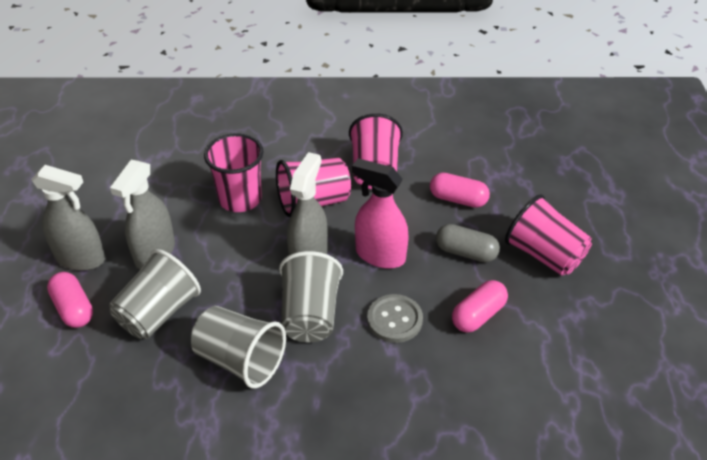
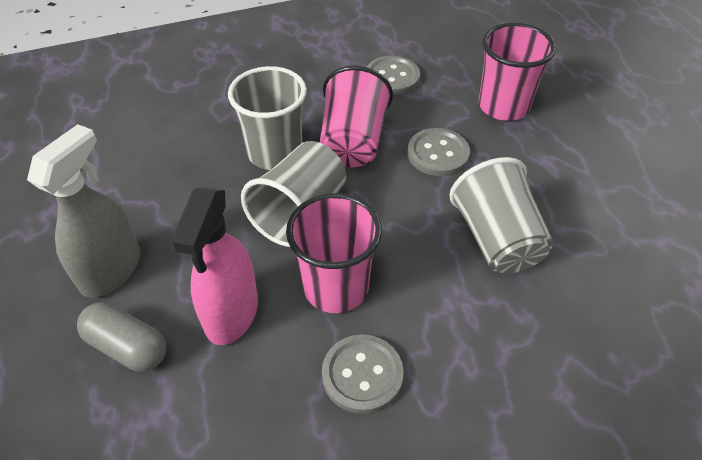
grey button: [367,294,423,343] = 1 -> [322,334,404,414] [367,56,420,95] [408,128,470,176] = 3
grey spray bottle: [31,165,105,271] [110,160,175,269] [287,152,328,255] = 3 -> [27,124,141,298] = 1
pink capsule: [47,272,93,328] [430,173,490,208] [452,280,508,333] = 3 -> none = 0
pink cup: [204,133,263,212] [276,158,351,217] [349,113,403,189] [505,195,592,276] = 4 -> [286,193,382,313] [320,66,393,167] [479,23,556,121] = 3

